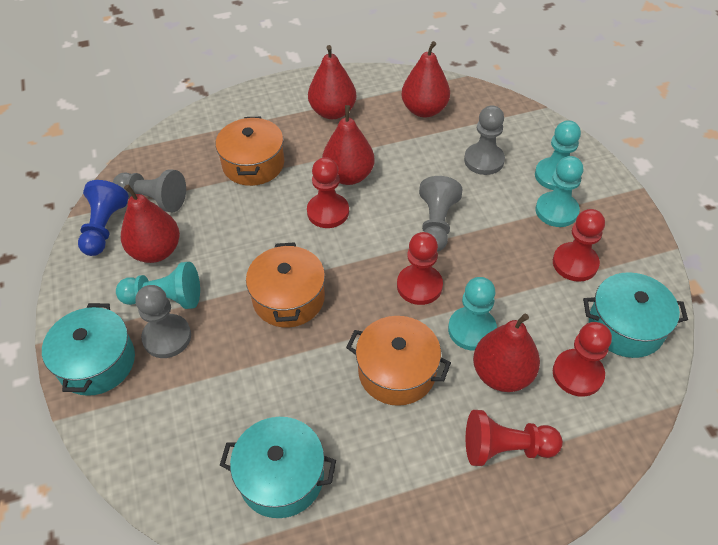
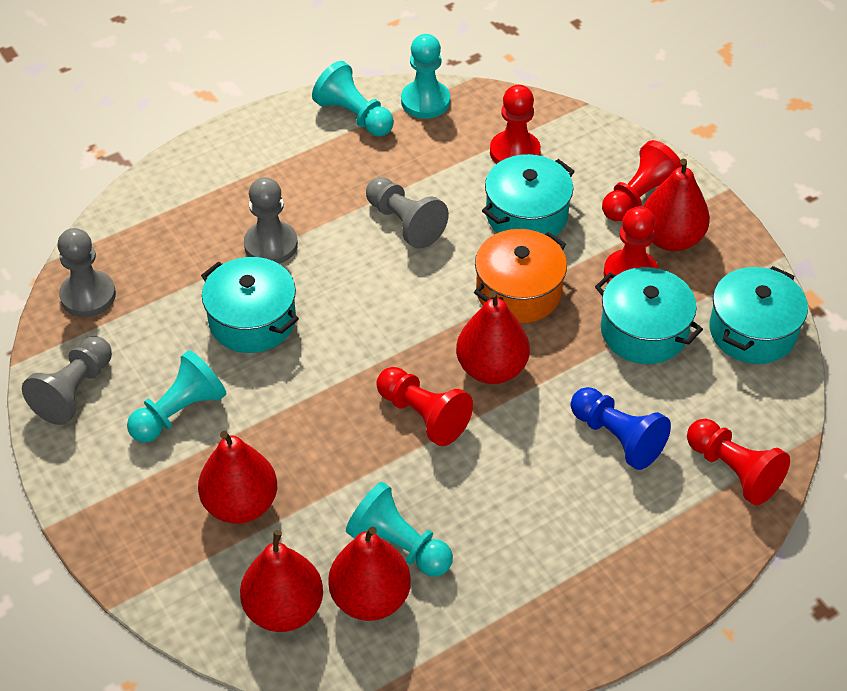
orange pot: [215,117,284,186] [246,242,325,328] [346,316,451,406] = 3 -> [474,229,567,323] = 1
turquoise pot: [42,303,135,396] [220,417,336,518] [583,272,688,358] = 3 -> [201,257,299,353] [482,154,575,236] [595,267,703,364] [709,266,808,364] = 4

